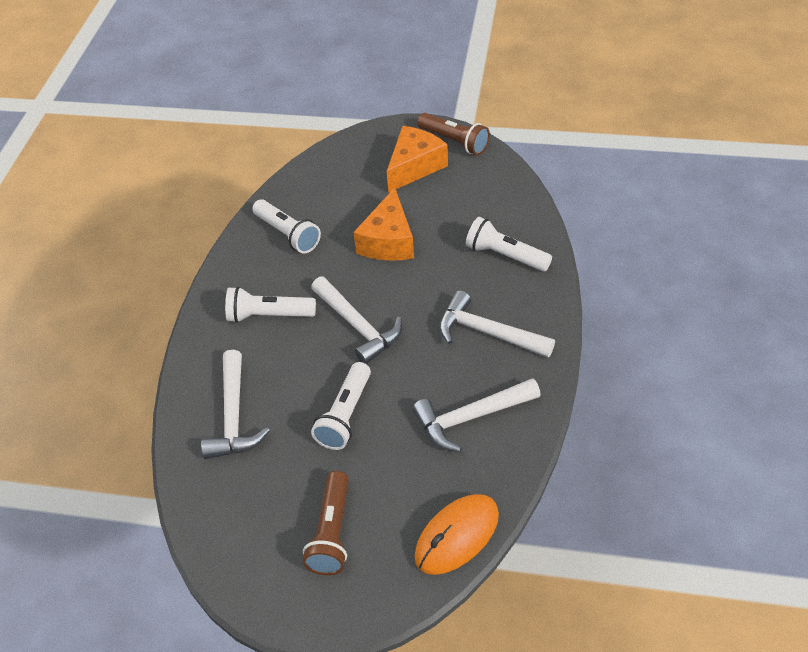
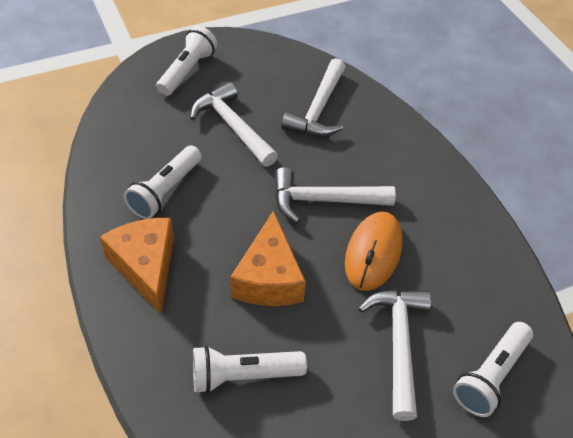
brown flashlight: [303,471,349,575] [417,113,490,155] = 2 -> none = 0

